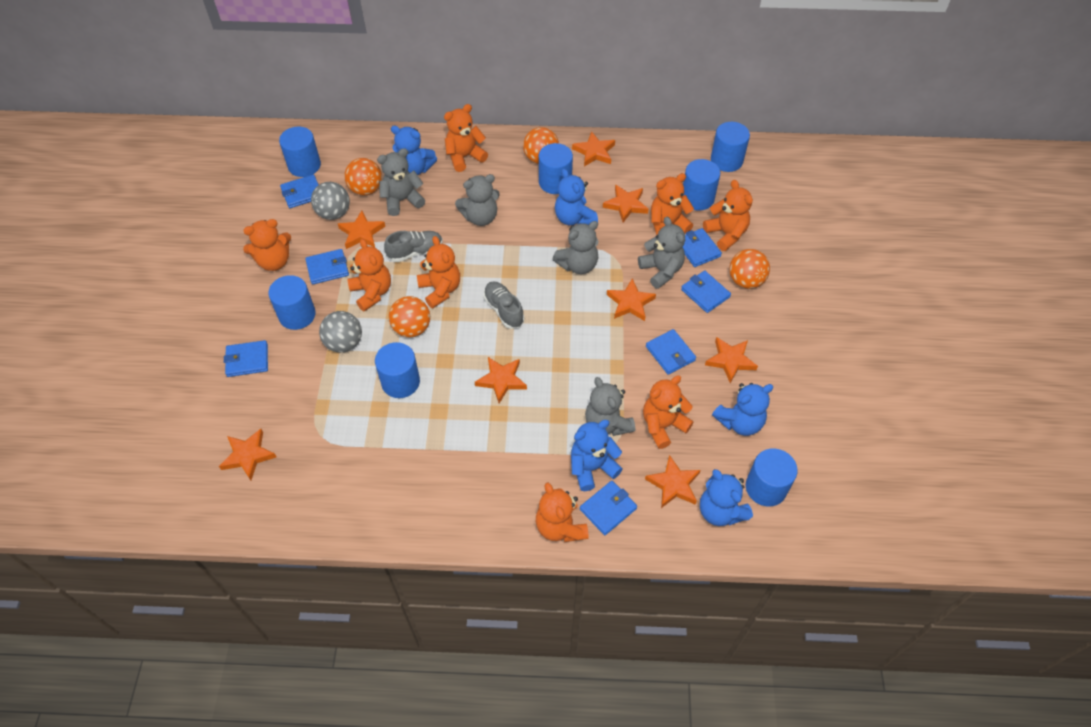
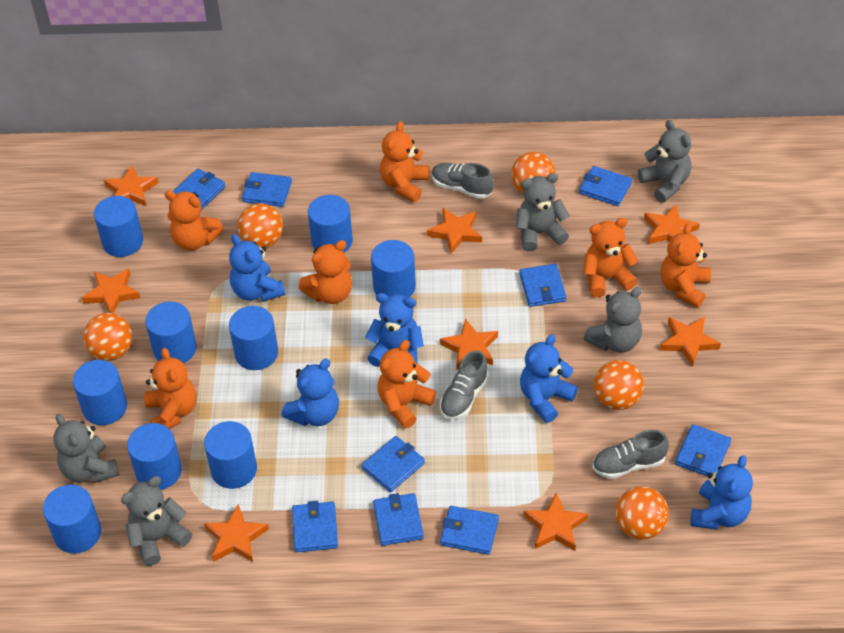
blue cylinder: [268,275,316,330] [279,127,321,177] [375,342,420,398] [539,143,573,194] [683,159,720,210] [711,122,750,172] [746,448,798,506] = 7 -> [43,485,101,554] [73,360,127,425] [94,196,143,257] [127,423,182,490] [145,302,197,363] [204,421,257,489] [229,306,278,370] [308,195,353,253] [371,240,416,298] = 9
blue wallet: [224,340,268,377] [280,174,319,208] [305,249,349,285] [580,481,637,535] [646,329,696,375] [681,271,731,313] [683,228,722,267] = 7 -> [173,169,225,210] [242,172,292,207] [292,501,338,552] [362,436,425,492] [373,493,424,546] [440,506,499,555] [519,264,567,307] [579,166,632,206] [675,424,731,477] = 9
grey ball: [311,182,350,220] [319,311,362,353] = 2 -> none = 0
grey shoe: [384,231,443,262] [483,281,524,329] = 2 -> [432,163,494,199] [440,350,489,420] [592,430,669,479] = 3
orange ball: [344,158,382,196] [389,296,430,337] [523,127,559,164] [729,249,770,289] = 4 -> [83,313,132,361] [237,203,283,248] [511,152,556,194] [594,360,644,410] [615,486,669,540] = 5
orange teddy bear: [243,219,291,271] [347,239,391,312] [417,236,460,308] [444,104,488,172] [536,482,589,542] [643,375,694,449] [651,173,694,235] [703,180,753,251] = 8 -> [144,348,196,429] [165,190,224,251] [299,240,352,304] [378,340,436,428] [380,121,429,202] [583,218,638,298] [661,223,711,308] = 7

